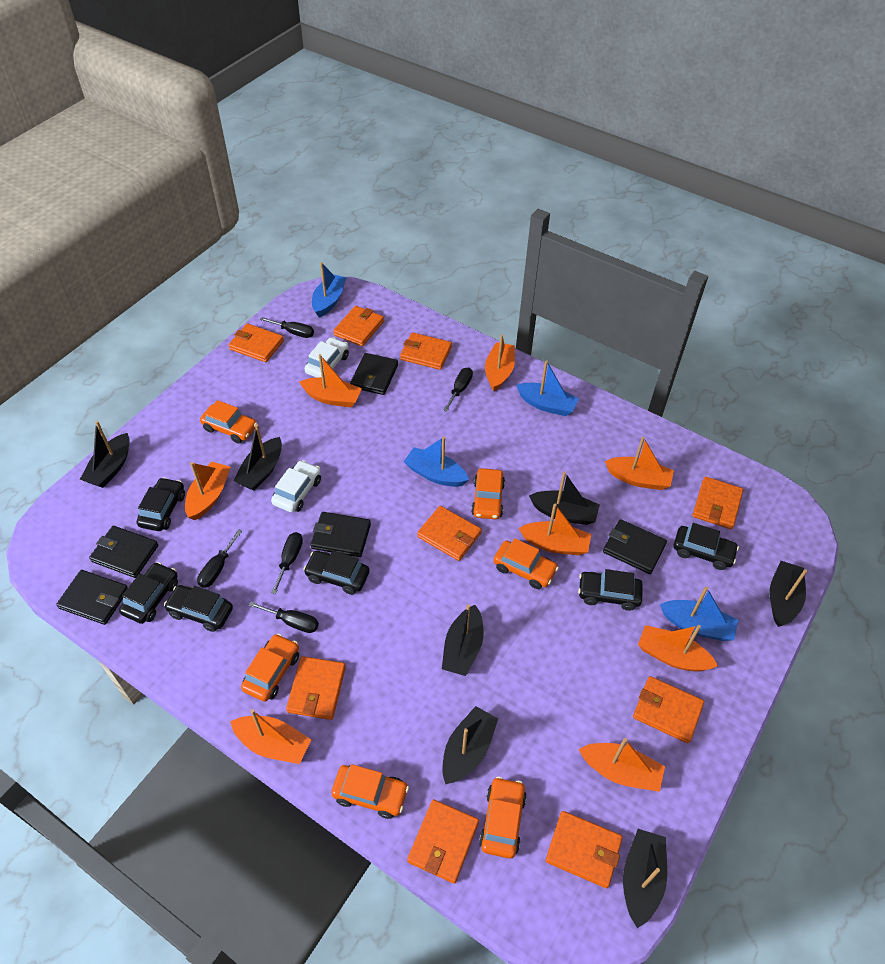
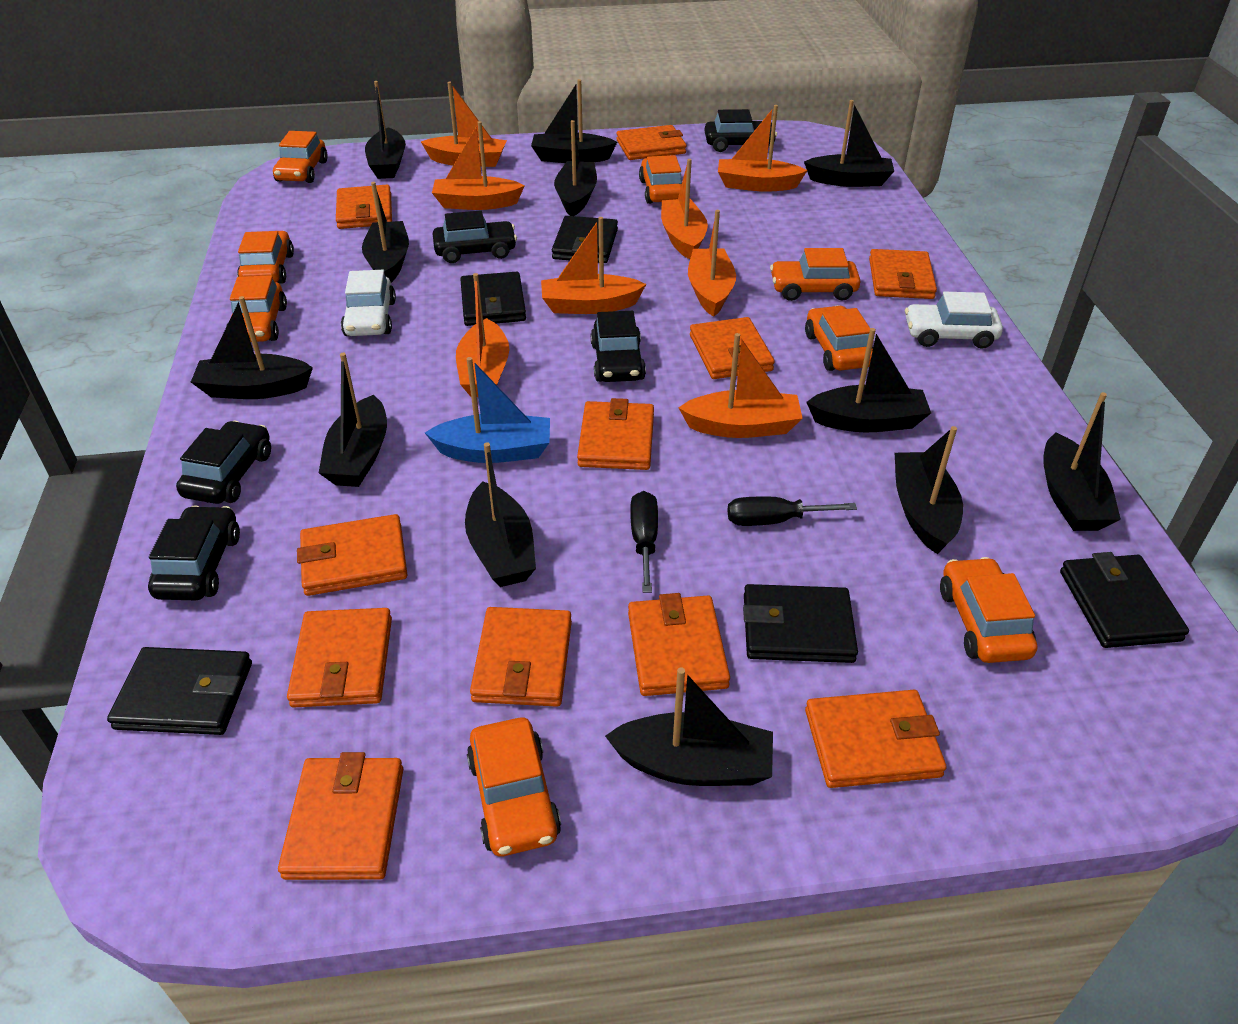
black boat: [80,421,130,488] [233,424,282,491] [442,604,484,676] [442,706,498,784] [529,471,600,525] [623,829,667,928] [769,561,807,627] = 7 -> [191,296,313,399] [319,353,387,487] [362,182,409,282] [365,81,406,179] [465,442,536,587] [531,79,617,163] [554,120,597,216] [605,667,773,786] [804,100,894,187] [806,328,931,432] [895,426,963,554] [1043,392,1121,531] = 12
black car: [119,562,178,624] [137,477,185,531] [164,585,233,632] [303,551,370,595] [578,569,643,611] [674,523,739,570] = 6 -> [148,505,240,600] [176,421,271,504] [433,210,517,263] [591,311,646,382] [705,109,777,152] = 5
black screwdriver: [197,529,242,588] [249,602,319,633] [260,317,314,338] [271,532,303,594] [443,367,473,412] = 5 -> [630,491,658,593] [727,497,857,526] = 2
blue boat: [312,262,346,317] [404,437,469,487] [516,360,579,416] [660,586,738,641] = 4 -> [425,357,550,463] = 1
orange car: [200,400,257,443] [241,634,299,702] [331,764,409,819] [471,468,505,519] [479,777,527,859] [493,538,559,589] = 6 -> [226,275,287,342] [237,231,294,284] [273,131,328,183] [467,717,561,856] [639,155,682,204] [770,248,861,301] [805,305,873,371] [940,557,1037,663] = 8
orange wallet: [229,323,284,362] [286,656,346,720] [333,306,384,347] [400,332,452,370] [407,800,479,884] [417,506,482,561] [546,811,623,888] [633,676,704,744] [693,477,743,529] = 9 -> [278,752,403,880] [287,608,392,707] [297,514,407,596] [336,185,392,229] [470,607,572,707] [577,398,654,470] [616,125,686,160] [628,593,730,696] [690,317,775,379] [805,690,946,788] [869,249,937,299] = 11

